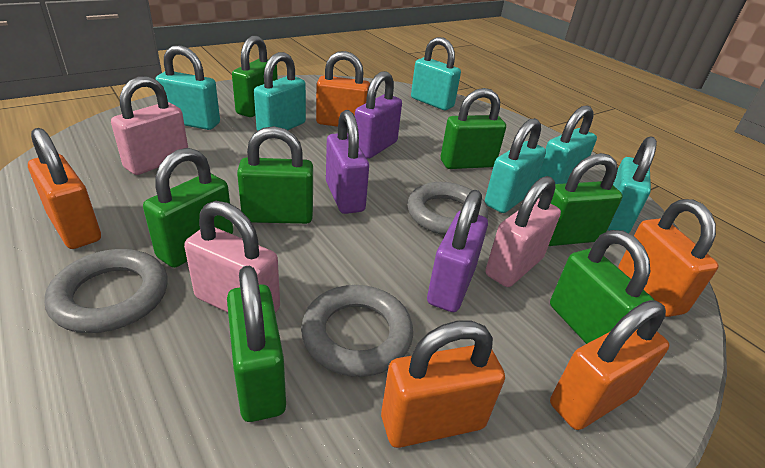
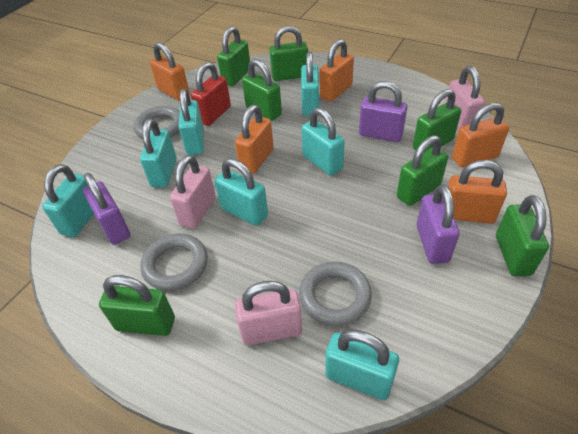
red padlock: none = 0 -> [191,62,231,126] = 1
turquoise padlock: [155,45,220,130] [254,52,306,131] [411,37,461,110] [485,118,546,213] [537,106,597,184] [608,136,657,233] = 6 -> [42,164,94,237] [140,118,177,187] [179,89,204,155] [215,158,268,226] [301,52,319,116] [301,108,345,176] [325,330,399,400] = 7

